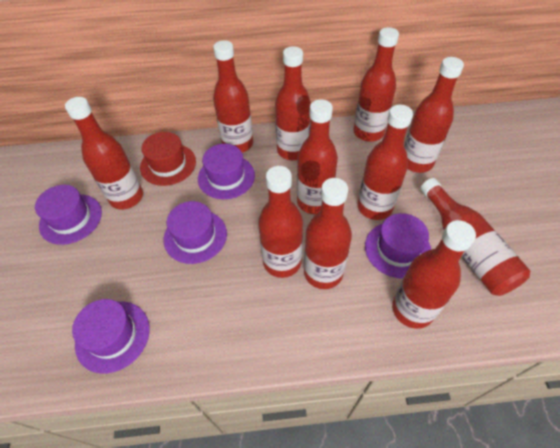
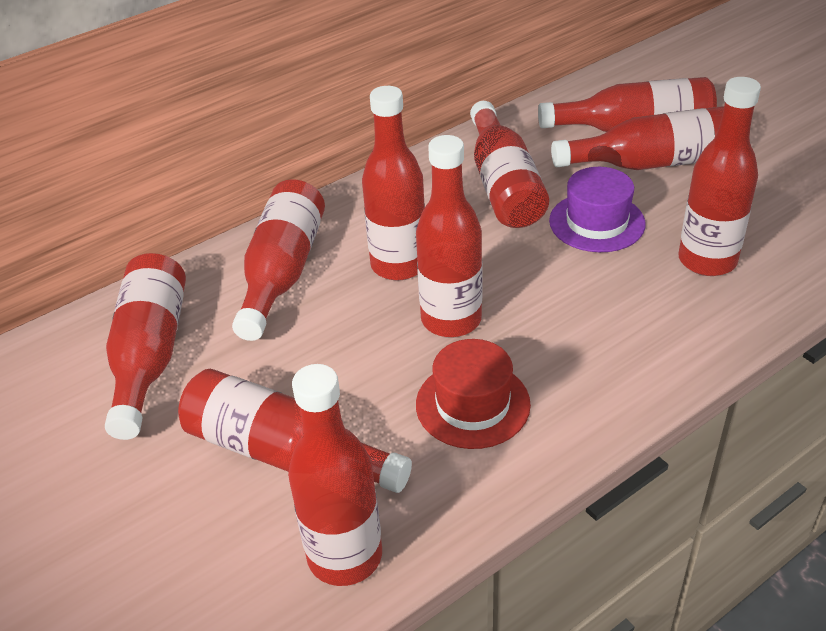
purple hat: [35,185,102,245] [72,299,150,374] [164,201,227,264] [198,144,255,199] [365,213,431,279] = 5 -> [549,167,646,252] = 1
red bottle: [65,97,143,210] [213,40,253,153] [258,166,303,278] [275,46,311,160] [297,99,338,214] [304,178,352,289] [354,27,399,142] [357,105,413,220] [392,220,476,329] [404,57,464,173] [420,178,530,296] = 11 -> [105,253,186,440] [178,369,412,493] [232,179,325,341] [288,364,382,586] [362,86,425,280] [416,135,482,337] [470,101,549,228] [538,77,717,132] [551,106,724,170] [678,77,761,276] = 10

